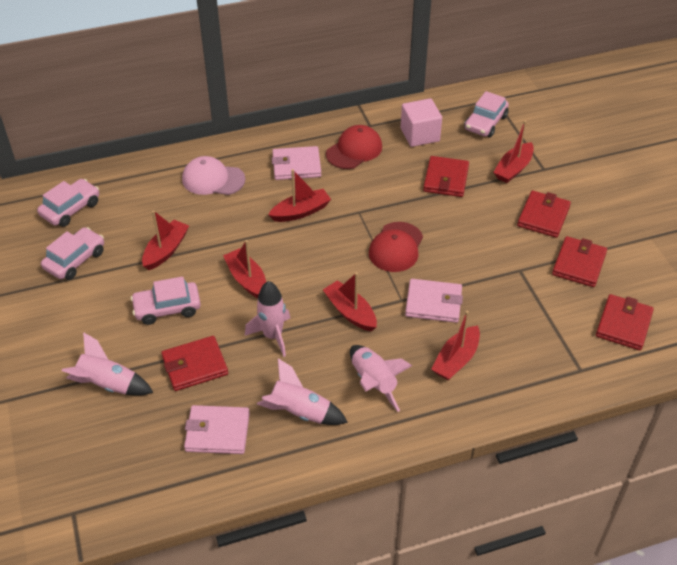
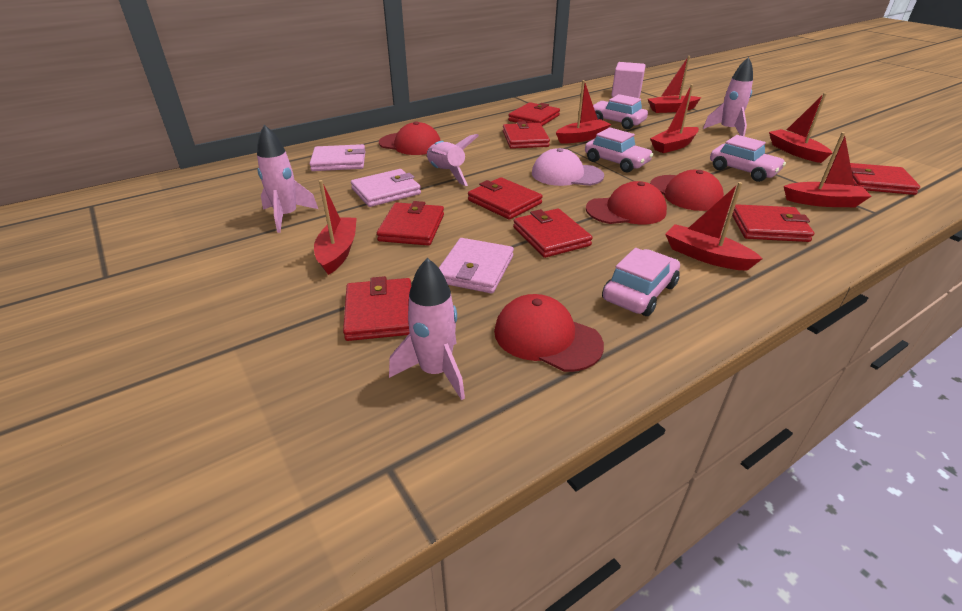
red boat: [142,210,189,270] [223,240,266,298] [268,169,331,222] [323,273,377,332] [431,311,480,380] [493,120,534,183] = 6 -> [314,180,357,275] [556,80,611,143] [648,56,701,113] [650,84,699,153] [665,182,763,270] [769,93,832,163] [784,132,872,207] = 7
red cap: [326,125,382,169] [369,222,423,272] = 2 -> [379,121,441,155] [494,294,604,372] [586,181,667,224] [650,170,724,211] = 4
red wallet: [161,336,228,391] [423,156,469,197] [517,190,571,238] [552,236,607,287] [596,294,654,350] = 5 -> [343,276,411,341] [377,201,444,246] [468,177,543,220] [503,121,550,149] [508,102,560,126] [513,208,593,258] [732,204,814,242] [850,163,920,195] = 8

